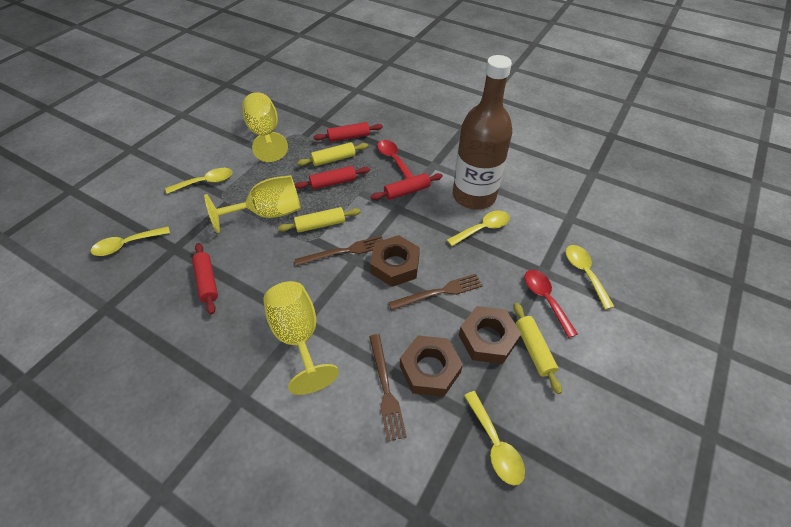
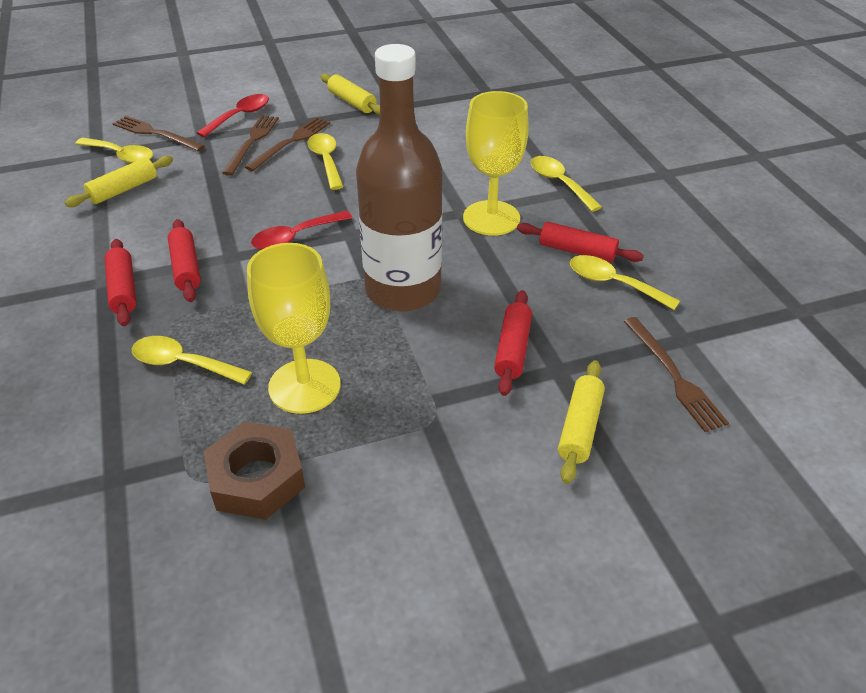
brown fork: [295,236,383,266] [369,334,407,442] [388,274,483,311] = 3 -> [112,116,205,152] [222,115,279,176] [245,117,330,171] [624,317,729,432] = 4
brown nut: [370,235,420,287] [400,335,463,397] [459,306,521,364] = 3 -> [204,422,305,520] = 1
yellow goblet: [204,175,301,233] [242,93,288,162] [263,281,339,395] = 3 -> [247,243,341,414] [463,91,529,236] = 2

